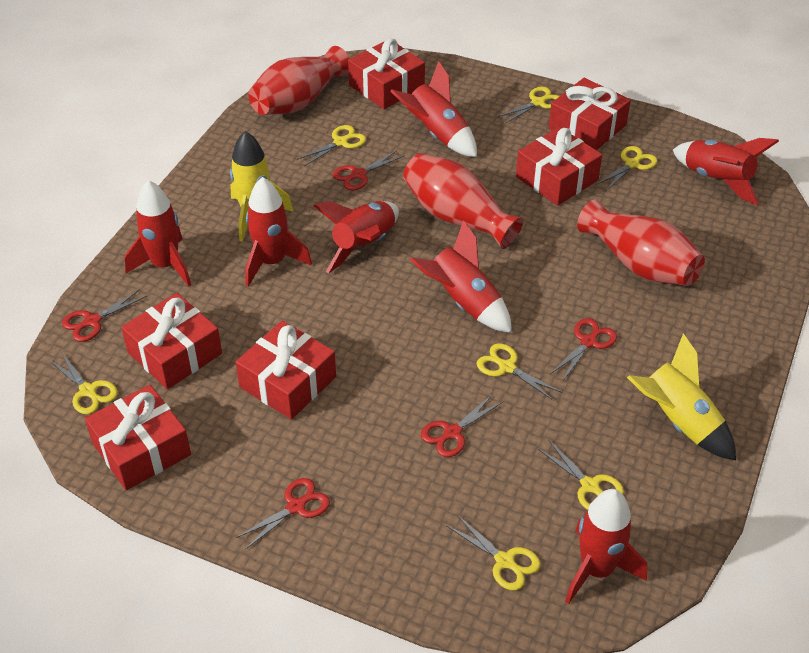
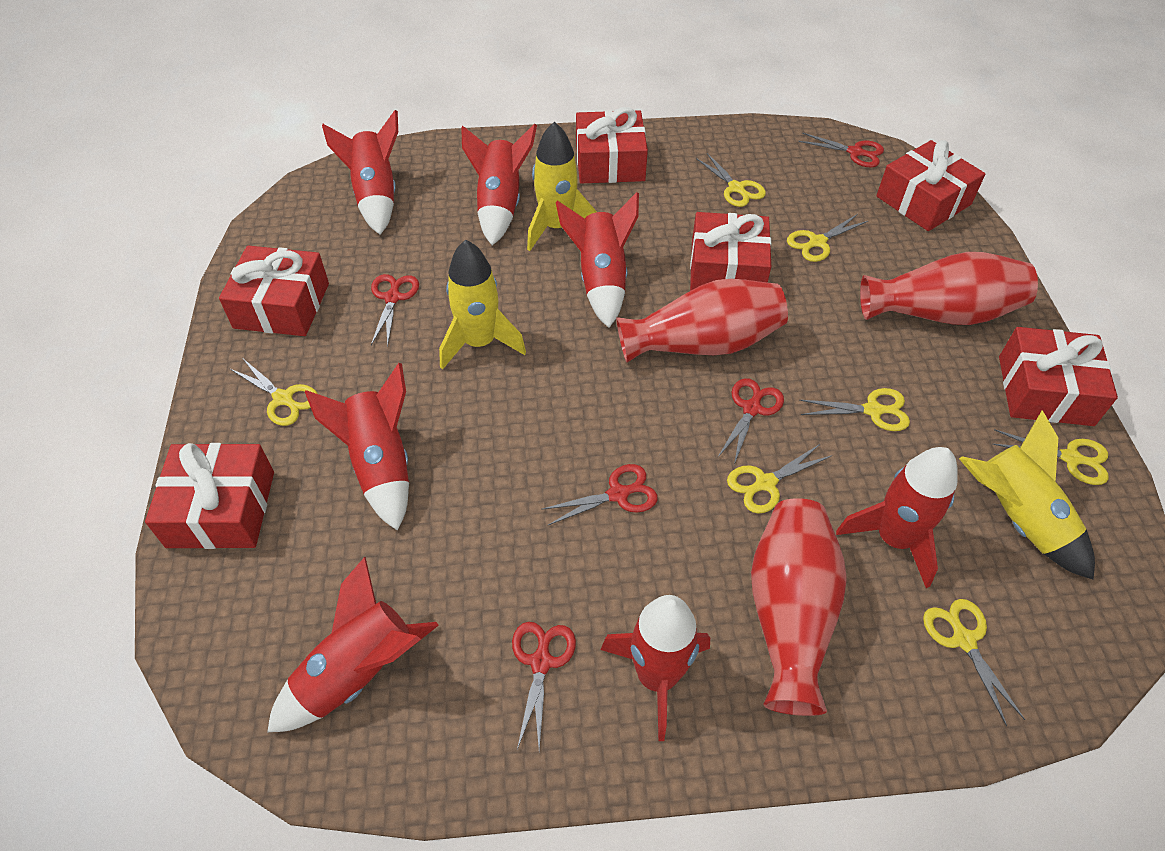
yellow rocket: [230,131,294,242] [627,333,736,460] = 2 -> [439,240,526,370] [527,122,597,251] [959,410,1095,580] = 3

